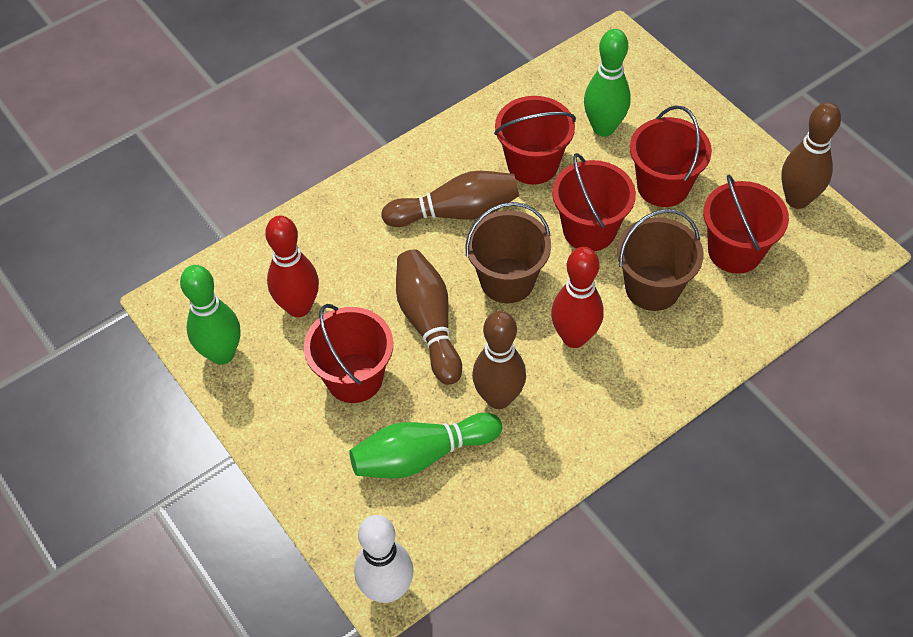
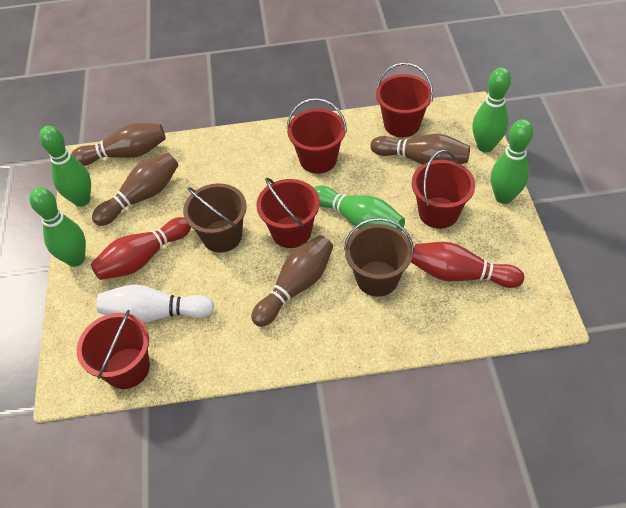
green bowling pin: [180,265,240,365] [349,413,502,479] [584,29,631,137] = 3 -> [29,187,86,267] [39,126,91,207] [314,186,405,231] [472,67,511,152] [491,119,533,204] = 5

